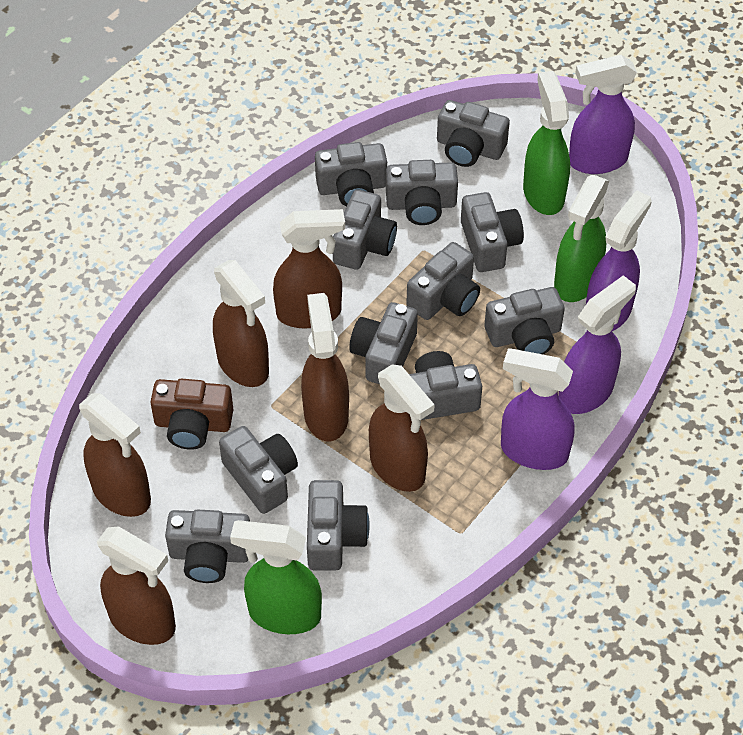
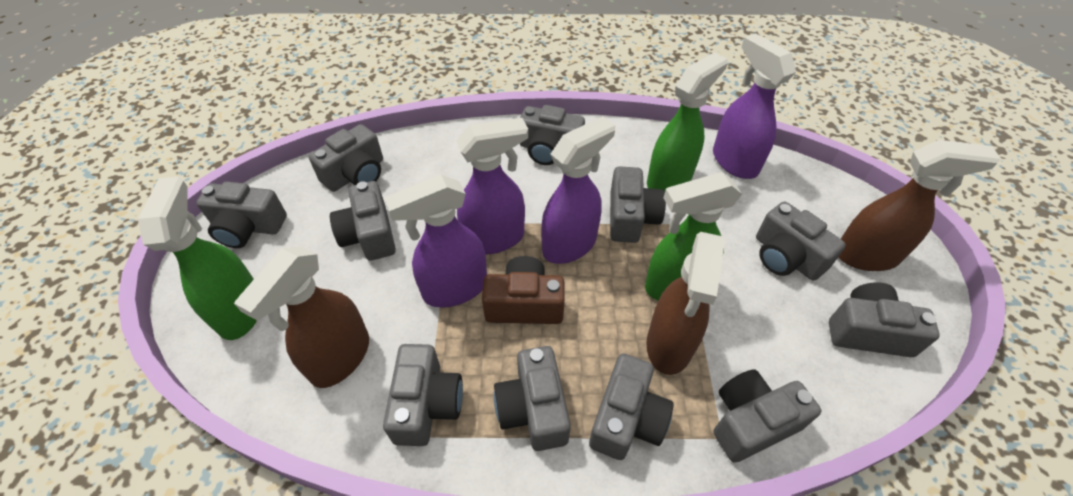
brown spray bottle: [79,393,151,517] [97,526,176,645] [213,260,269,387] [273,209,345,329] [301,293,349,441] [369,364,435,492] = 6 -> [234,247,369,388] [647,232,725,375] [839,140,1001,271] = 3
grey camera: [165,509,250,583] [219,426,298,514] [307,480,370,571] [315,142,387,207] [333,189,397,270] [349,302,418,384] [386,160,458,225] [406,242,480,320] [409,351,482,420] [437,100,510,167] [461,192,524,272] [484,287,565,355] = 12 -> [196,182,287,248] [309,124,383,192] [330,181,396,261] [383,344,463,446] [494,346,571,451] [520,105,585,165] [589,353,674,460] [610,166,666,243] [714,369,821,462] [756,201,846,281] [829,282,940,357] = 11

